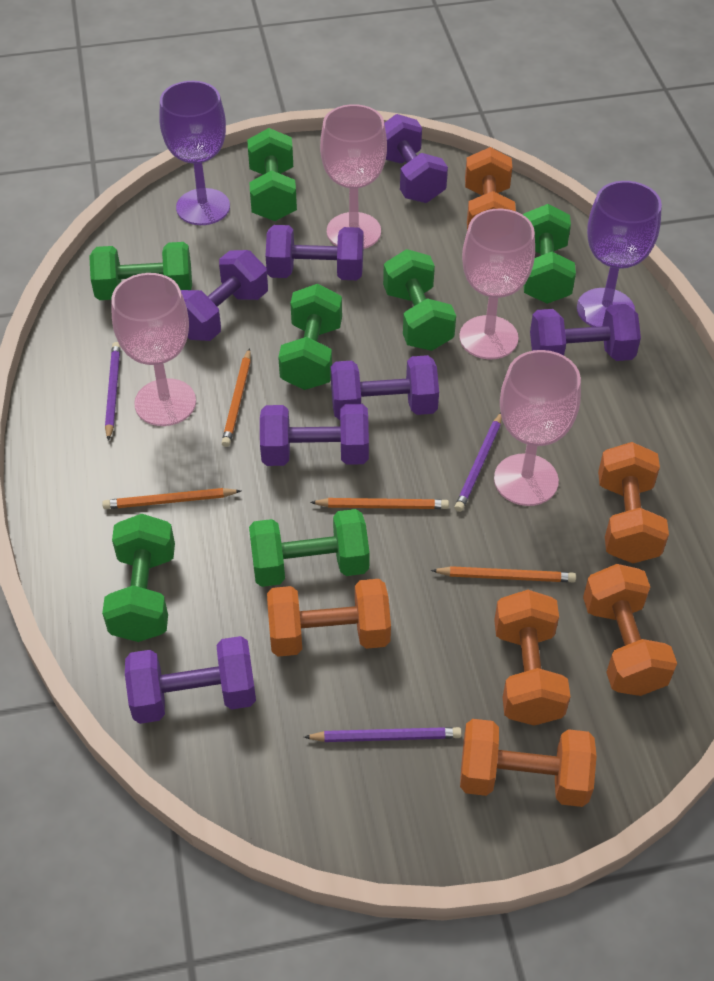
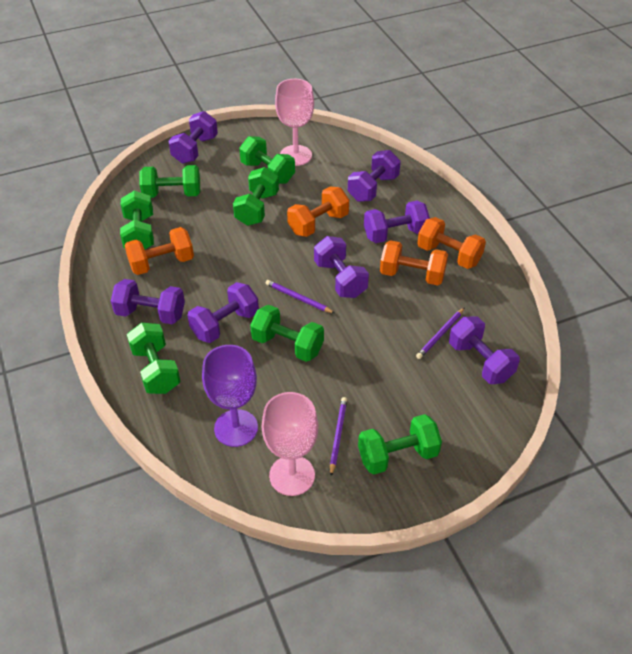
orange dumbbell: [267,579,391,657] [460,719,597,807] [465,147,516,230] [494,590,570,726] [583,564,677,696] [598,442,669,563] = 6 -> [125,227,194,275] [287,187,349,237] [380,240,448,286] [417,217,486,269] = 4
orange pencil: [102,488,241,509] [222,348,251,447] [310,498,449,509] [431,566,576,582] = 4 -> none = 0
pink goblet: [111,273,196,426] [320,104,387,249] [459,209,535,359] [494,350,581,506] = 4 -> [262,392,319,496] [275,79,314,166] = 2
purple goblet: [160,81,230,225] [577,181,662,327] = 2 -> [202,345,258,447] = 1

